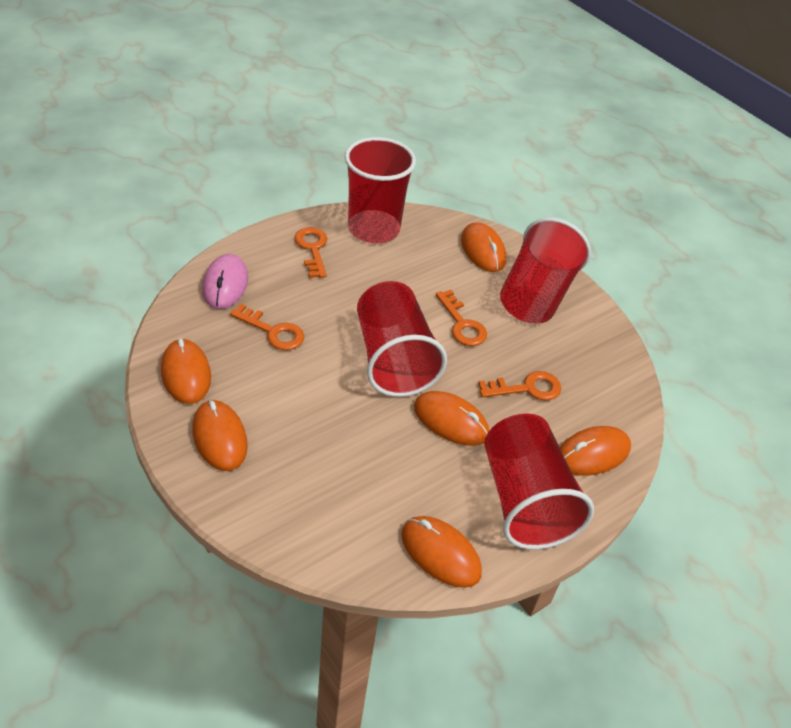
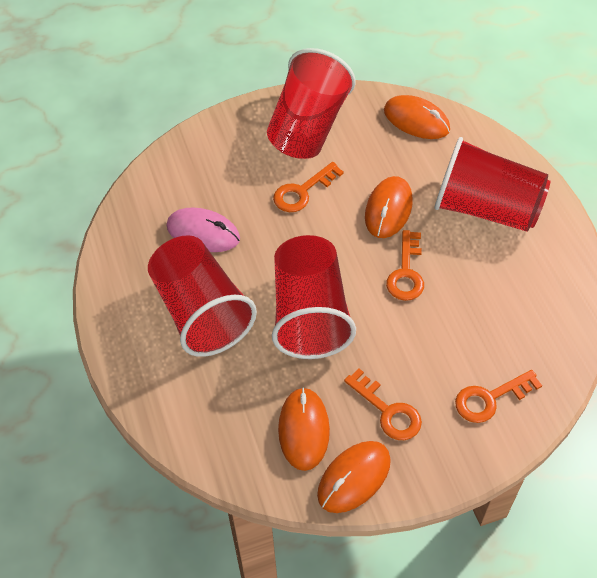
orange mouse: [161,339,211,404] [193,400,248,471] [401,516,482,588] [414,391,489,445] [461,223,506,272] [560,426,631,476] = 6 -> [278,387,330,471] [317,441,391,513] [365,176,413,238] [384,95,450,139] = 4

